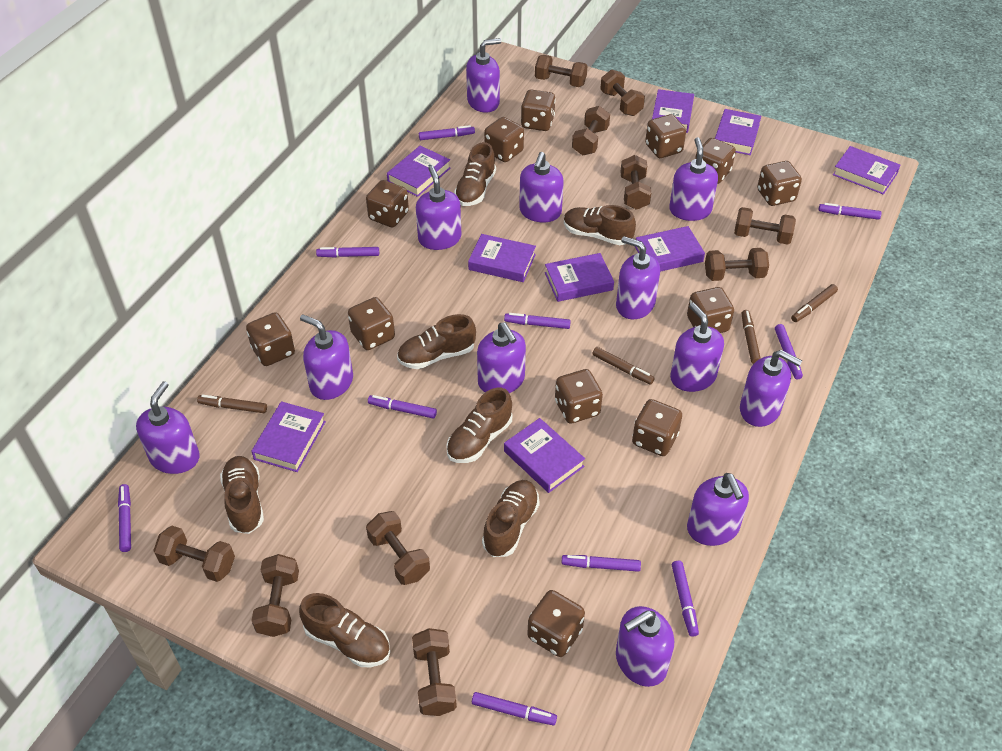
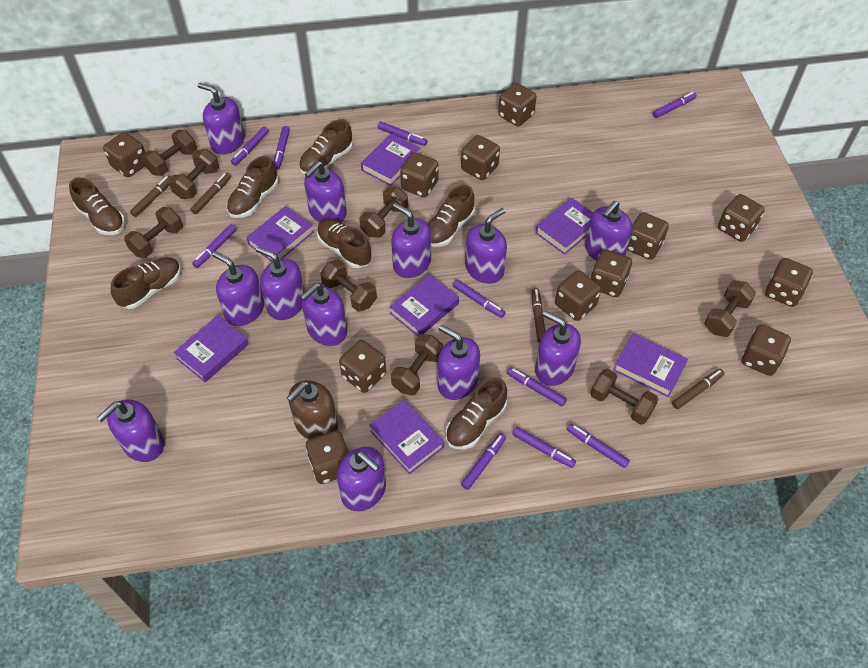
brown dumbbell: [153,526,235,582] [251,554,299,637] [366,511,430,585] [412,628,457,716] [535,55,587,87] [572,106,610,155] [600,70,645,116] [620,155,651,210] [705,248,769,281] [734,207,796,245] = 10 -> [124,207,183,258] [142,130,197,176] [169,149,219,199] [320,260,377,312] [359,187,408,238] [391,334,443,395] [590,368,659,425] [704,281,756,337] = 8
brown soap dispenser: none = 0 -> [287,380,338,440] = 1
purple book: [251,401,326,472] [387,146,450,197] [468,234,536,282] [504,418,585,493] [545,253,614,302] [635,226,705,272] [652,89,694,133] [715,109,761,155] [833,146,900,194] = 9 -> [174,315,249,382] [246,206,314,262] [361,133,420,186] [369,400,444,474] [390,274,459,336] [535,198,593,255] [613,333,688,397] = 7

